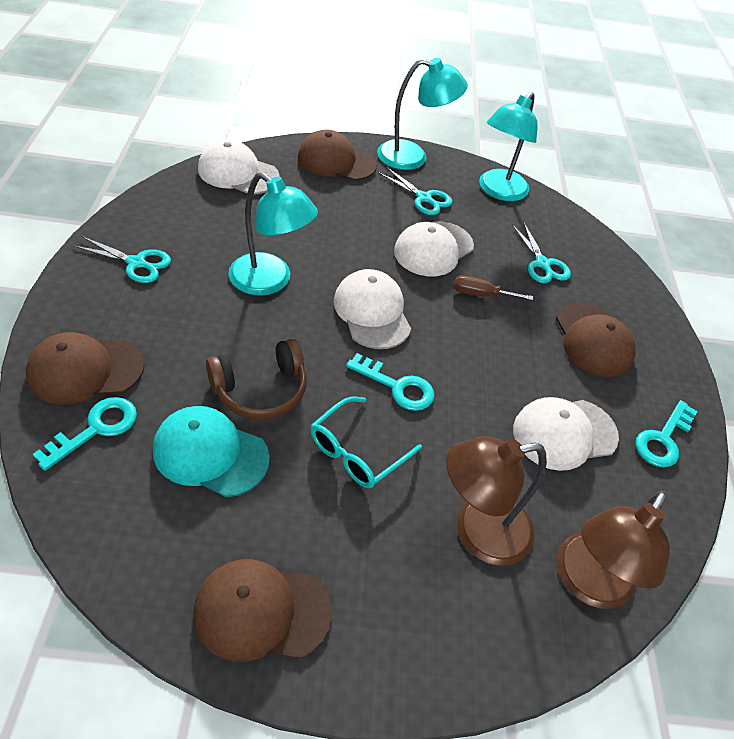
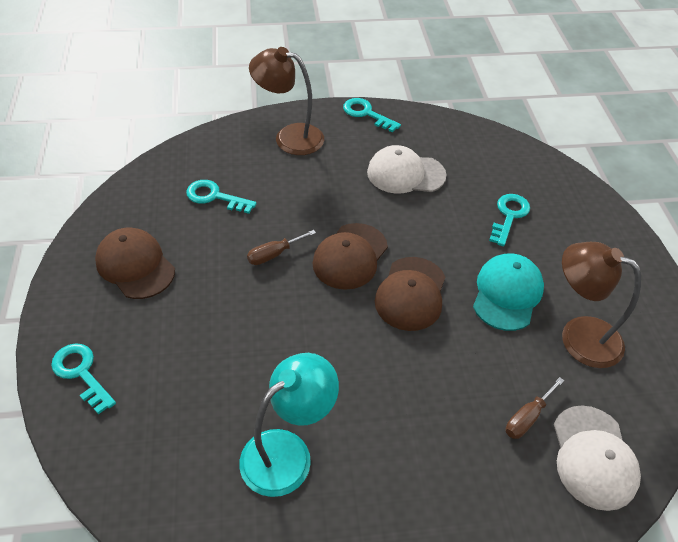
brown cap: [26,332,144,405] [193,559,332,662] [298,130,377,181] [556,302,636,377] = 4 -> [95,227,175,299] [312,223,388,290] [375,257,445,331] = 3
brown headphones: [206,339,307,420] = 1 -> none = 0
brown screwdriver: [454,275,533,300] = 1 -> [247,230,316,265] [506,377,564,439] = 2
turquoise glasses: [311,396,422,488] = 1 -> none = 0
turquoise key: [33,397,137,471] [346,353,435,411] [636,400,698,467] = 3 -> [51,343,116,415] [186,180,257,214] [343,98,401,132] [489,194,530,246] = 4
turquoise lamp: [228,172,318,296] [377,58,468,170] [479,92,538,201] = 3 -> [239,353,339,497] = 1
turquoise scissors: [74,236,171,283] [378,167,453,215] [512,223,571,283] = 3 -> none = 0
white cap: [198,139,280,194] [334,269,411,349] [394,221,474,276] [513,397,619,471] = 4 -> [367,145,446,193] [554,405,641,511] = 2

